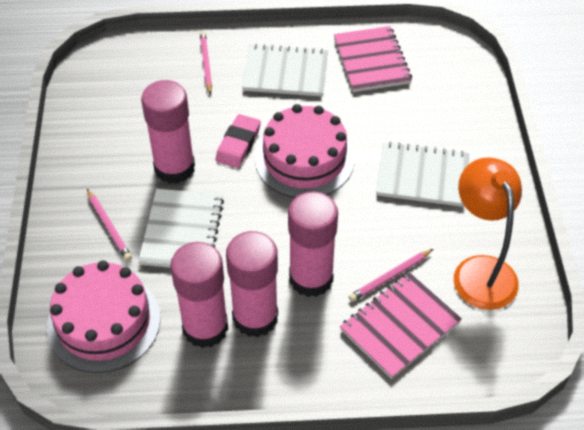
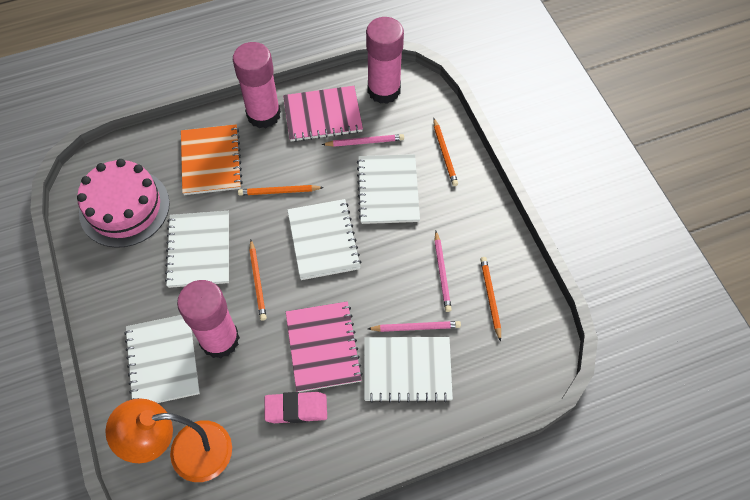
orange notebook: none = 0 -> [181,124,243,195] = 1
orange pencil: none = 0 -> [238,185,324,196] [249,240,267,321] [433,118,458,186] [480,257,501,342] = 4
pink cake: [47,260,161,373] [255,104,354,198] = 2 -> [77,159,170,248] = 1
pink glue stick: [141,80,195,184] [170,242,228,348] [226,231,278,337] [288,191,338,297] = 4 -> [177,280,240,359] [233,42,281,128] [366,17,404,104] = 3
white notebook: [138,189,224,268] [242,44,328,97] [376,142,469,207] = 3 -> [124,315,200,403] [165,211,229,288] [287,199,361,280] [357,154,420,224] [364,337,453,403] = 5

